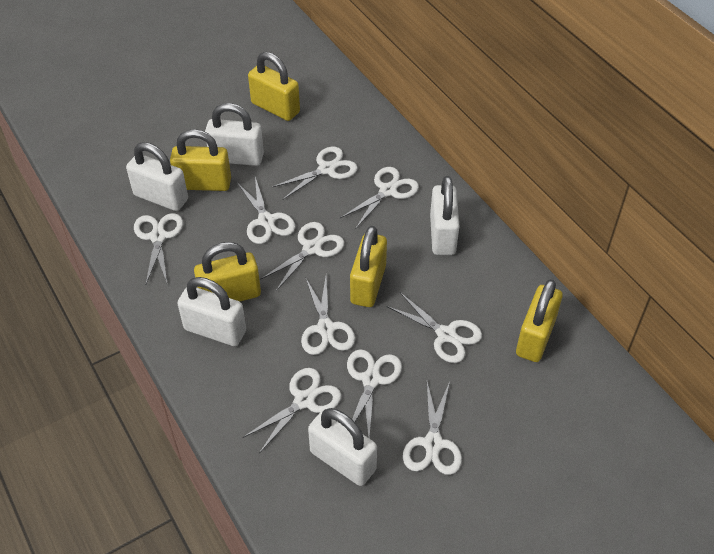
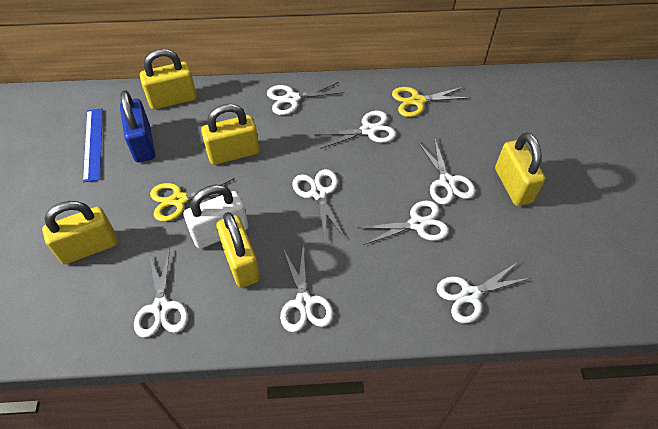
blue padlock: none = 0 -> [120,90,155,162] = 1
blue ruler: none = 0 -> [83,108,103,182] = 1
white padlock: [126,142,188,211] [177,277,246,346] [205,103,264,166] [308,408,377,486] [430,176,459,255] = 5 -> [183,185,248,249] = 1
white scissors: [134,213,183,284] [237,177,295,244] [243,368,341,453] [260,222,344,291] [272,147,358,200] [301,277,355,355] [340,167,419,229] [347,349,402,438] [386,292,482,363] [403,382,462,475] = 10 -> [134,248,188,338] [267,82,344,115] [280,248,333,332] [292,169,344,238] [316,111,396,149] [357,201,449,245] [418,137,475,205] [437,262,531,323] = 8
yellow scissors: none = 0 -> [150,178,238,222] [392,87,470,117] = 2

